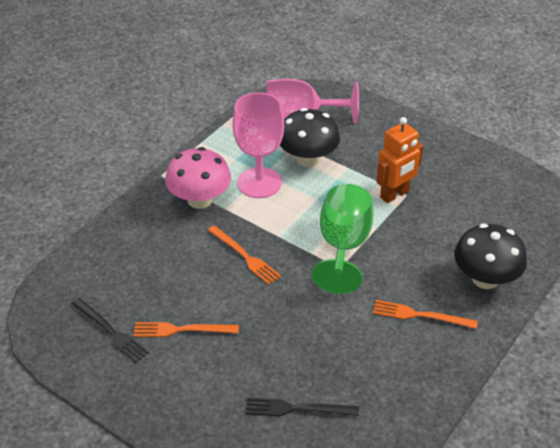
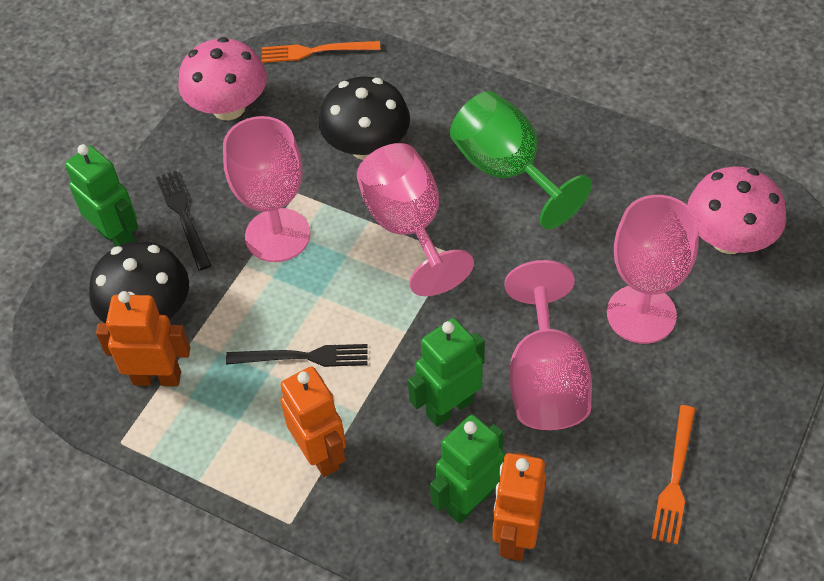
green robot: none = 0 -> [65,144,138,247] [408,318,485,427] [430,415,505,524] = 3
orange fork: [133,322,239,337] [208,226,281,285] [373,300,478,329] = 3 -> [262,41,380,63] [651,405,695,545] = 2
orange robot: [376,117,424,203] = 1 -> [96,291,190,387] [280,366,346,477] [492,453,546,561] = 3
pink goblet: [232,92,284,198] [266,79,359,124] = 2 -> [223,116,310,262] [357,143,474,296] [505,260,592,430] [607,195,699,344] = 4
pink mushroom: [165,147,231,209] = 1 -> [178,37,267,120] [687,166,786,254] = 2

